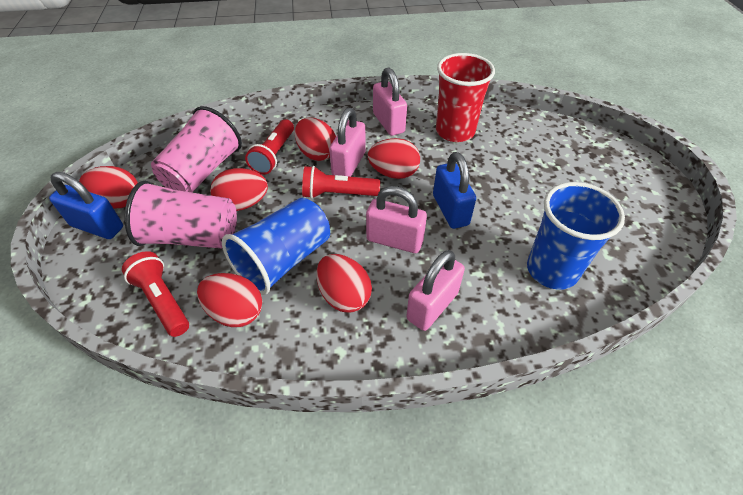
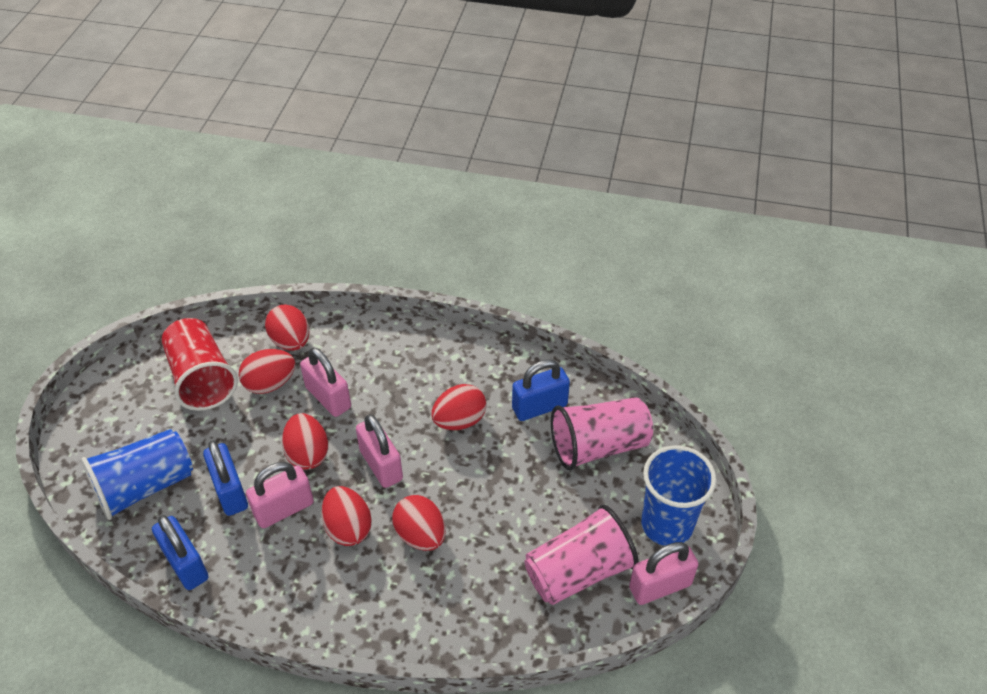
blue padlock: [49,172,123,239] [433,152,476,229] = 2 -> [152,515,209,590] [203,440,248,516] [512,359,570,421] = 3
red flashlight: [122,251,189,337] [245,119,294,175] [302,166,380,199] = 3 -> none = 0

